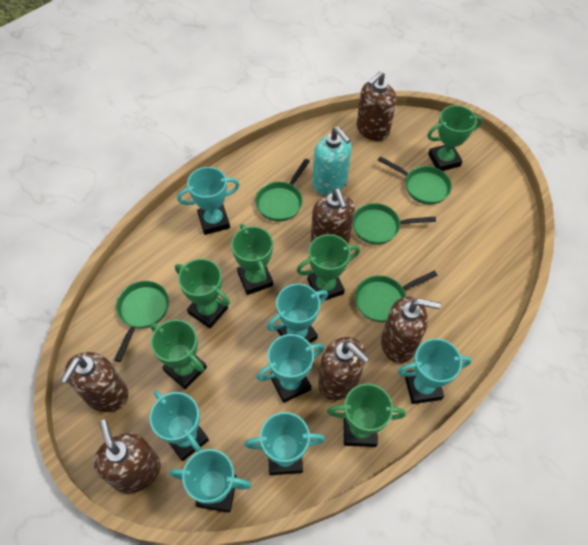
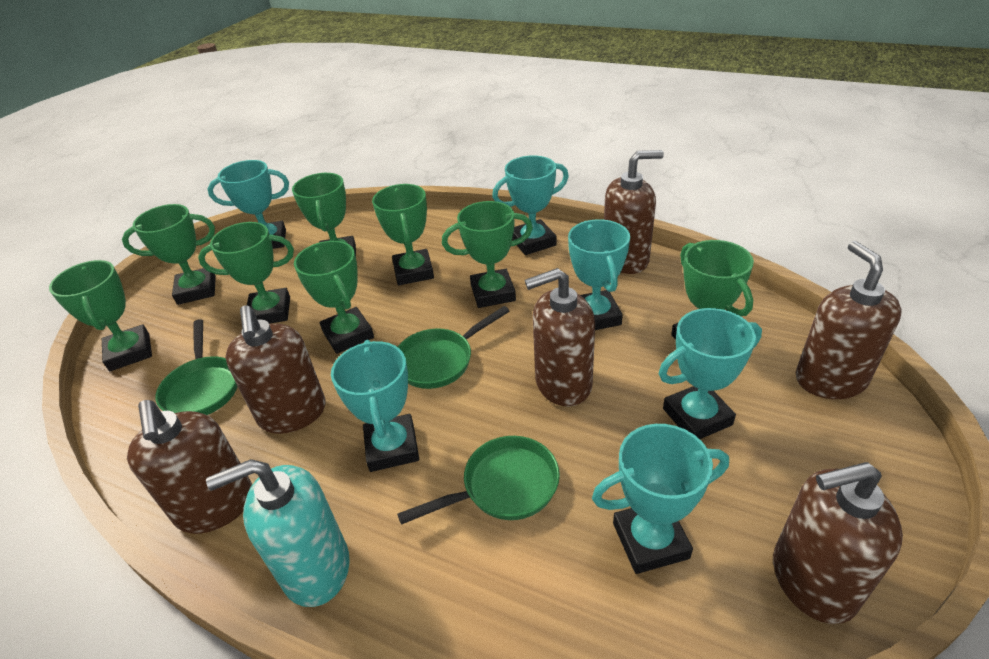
green pan: [114,281,169,362] [255,159,310,222] [353,203,436,245] [355,271,438,322] [378,156,452,205] = 5 -> [155,319,238,415] [397,436,560,525] [398,306,510,389] = 3
green trophy: [150,319,207,390] [175,258,230,328] [231,224,273,295] [296,234,360,300] [327,384,406,447] [427,105,482,171] = 6 -> [49,260,152,371] [122,204,216,305] [198,222,294,324] [292,173,356,256] [294,241,374,354] [372,184,434,285] [442,201,533,308] [671,240,754,340] = 8
turquoise trophy: [150,390,209,461] [170,449,252,512] [177,167,240,235] [244,412,325,475] [256,334,324,403] [267,284,328,343] [397,338,472,404] = 7 -> [207,160,289,249] [331,340,419,472] [492,155,569,255] [568,219,630,330] [592,424,729,574] [659,308,762,439] = 6

